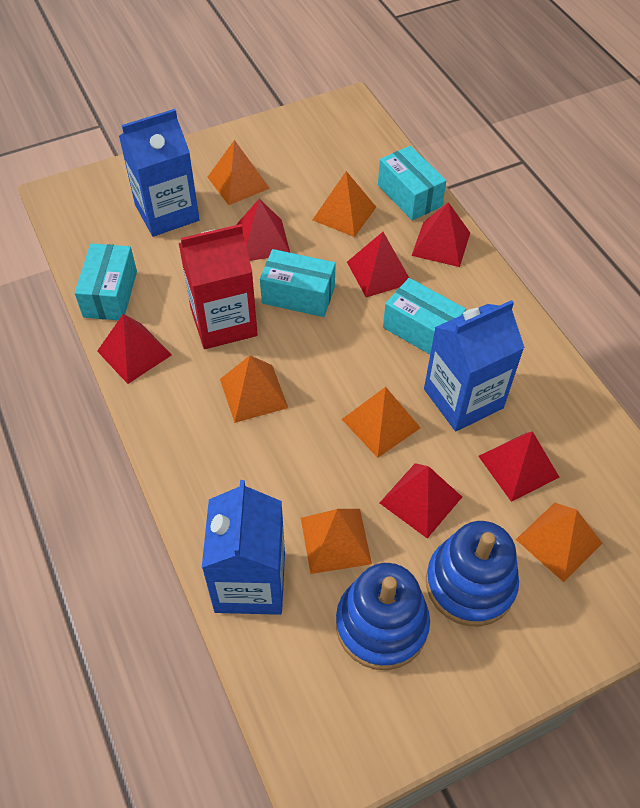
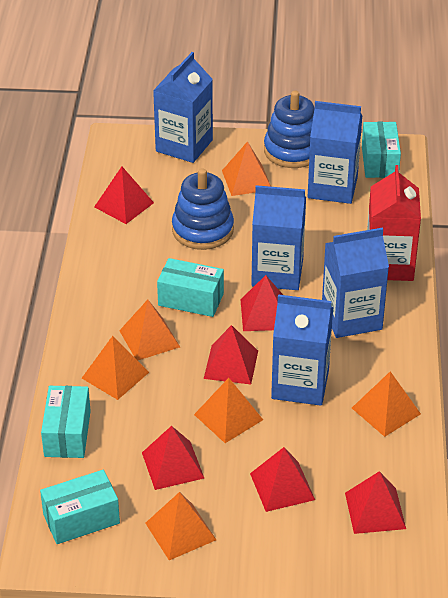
blue carton: [119,109,200,237] [202,480,285,615] [424,300,525,431] = 3 -> [153,52,213,163] [251,185,306,290] [271,294,333,406] [308,101,362,204] [322,228,389,338] = 5

